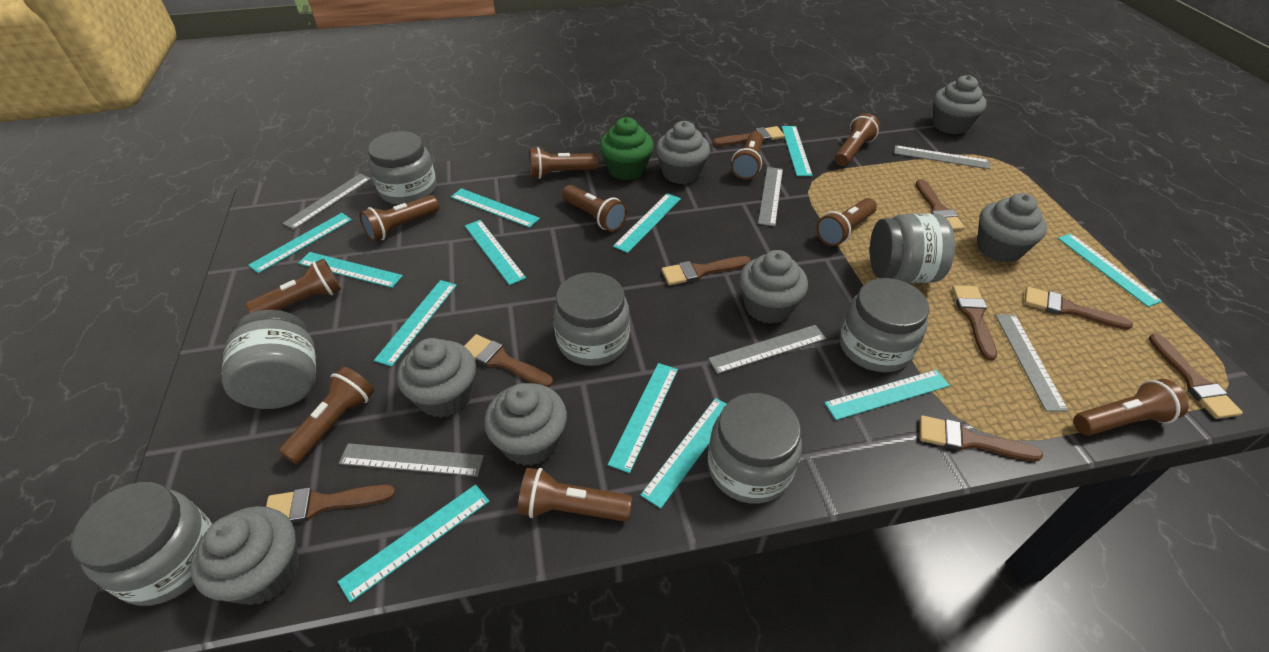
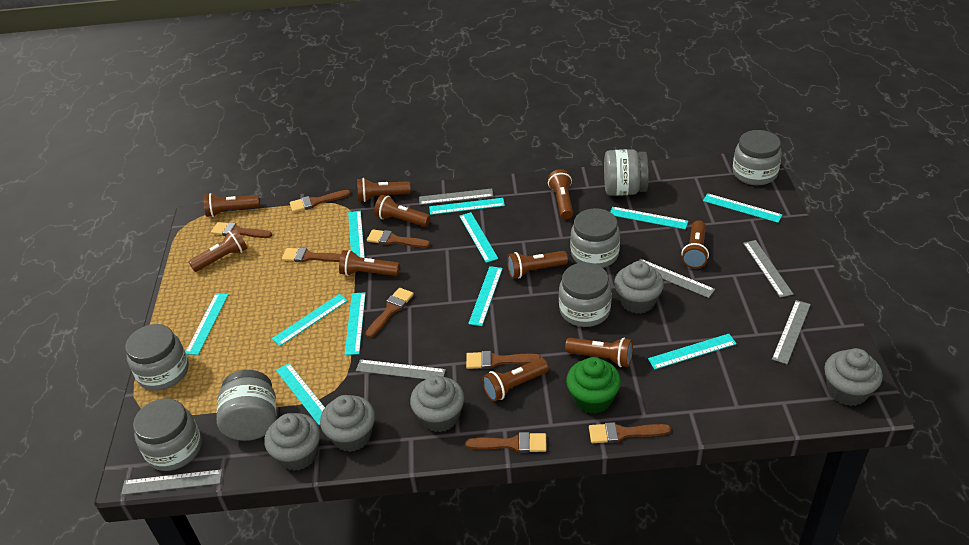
brown brush: [266,484,396,523] [464,334,553,387] [662,256,751,285] [713,126,785,146] [916,179,965,231] [920,415,1043,461] [952,285,997,361] [1024,287,1133,330] [1148,334,1243,419] = 9 -> [211,222,272,238] [282,248,341,263] [290,190,351,212] [366,288,414,338] [367,229,430,248] [465,432,546,453] [466,351,541,369] [589,422,671,443] = 8
grey cupcake: [190,506,299,605] [397,338,476,418] [484,383,567,466] [656,121,710,184] [739,250,808,324] [933,75,987,134] [977,193,1047,262] = 7 -> [264,413,320,471] [320,395,375,452] [410,376,464,432] [614,261,664,314] [824,348,883,406] = 5
turquoise ruler: [248,213,352,273] [298,252,403,288] [338,484,490,603] [374,280,457,367] [451,188,540,228] [465,220,526,285] [608,363,678,473] [613,193,681,253] [640,398,726,509] [782,126,813,176] [825,370,950,420] [1058,234,1162,307] = 12 -> [186,293,229,355] [272,294,348,346] [276,363,325,425] [345,292,366,355] [348,211,365,258] [429,198,505,215] [459,212,498,263] [468,266,503,326] [610,207,688,230] [648,334,737,370] [703,193,782,223] = 11

